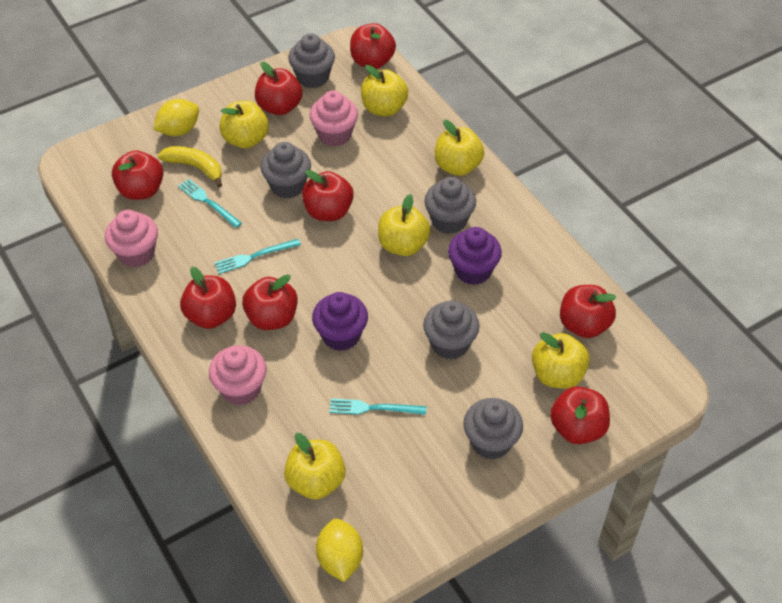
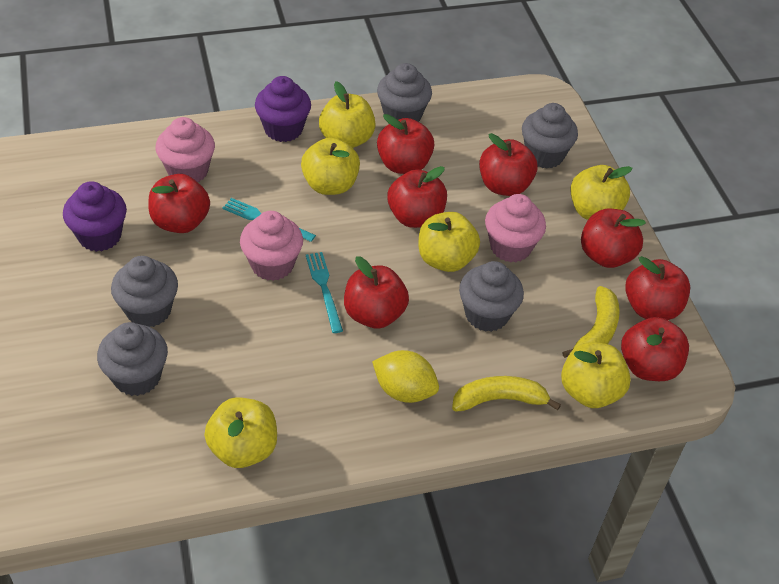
turquoise fork: [178,178,242,228] [214,239,301,274] [329,398,426,415] = 3 -> [223,198,316,242] [306,252,343,333] = 2
yellow banana: [158,146,222,187] = 1 -> [452,376,561,412] [562,286,620,358] = 2
yellow lemon: [154,99,199,136] [316,519,363,582] = 2 -> [372,350,439,403] = 1

